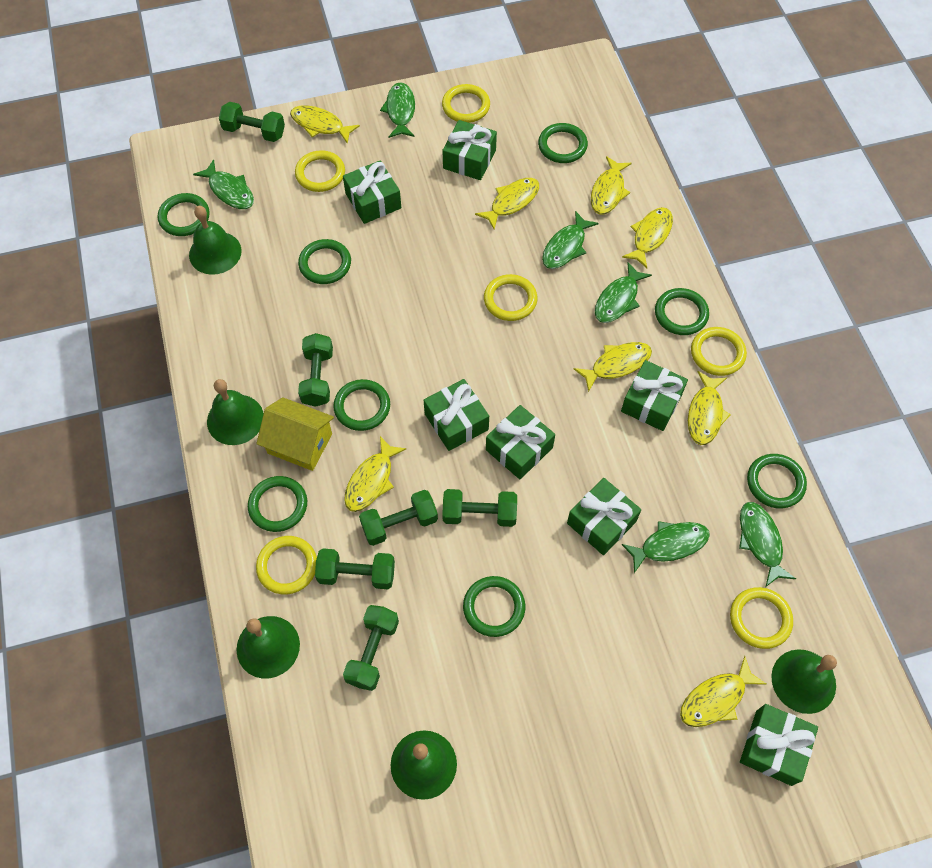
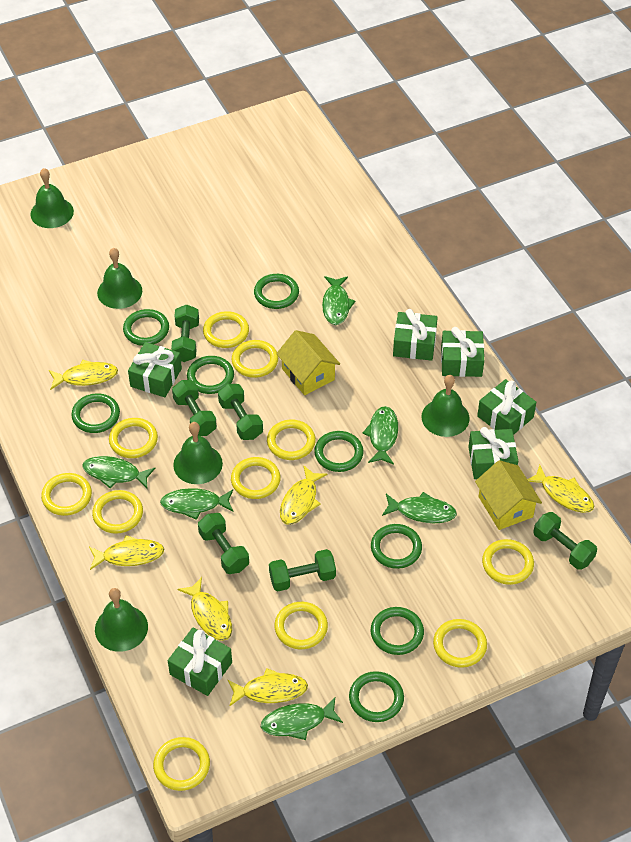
green gift: [343,160,401,224] [424,379,489,451] [442,120,497,180] [486,405,555,479] [567,478,641,555] [621,360,688,431] [740,704,818,786] = 7 -> [128,342,182,397] [168,628,232,696] [393,309,438,361] [441,327,484,377] [468,427,518,479] [477,379,536,435] = 6
yellow fish: [290,105,360,144] [344,436,406,512] [475,178,539,229] [574,342,652,392] [591,156,632,214] [622,207,673,268] [680,656,766,727] [688,371,731,445] = 8 -> [49,360,118,390] [89,535,164,570] [178,577,232,641] [228,668,308,706] [280,465,327,525] [527,465,594,513] = 6
yellow house: [256,397,334,471] = 1 -> [276,330,340,395] [475,460,542,530] = 2
yellow ring: [256,536,317,595] [295,150,345,192] [442,84,490,123] [484,274,538,321] [691,327,747,376] [730,587,793,649] = 6 -> [41,473,92,516] [92,490,143,534] [109,418,158,458] [153,737,210,791] [203,311,249,348] [231,457,281,499] [232,340,278,378] [267,420,316,460] [274,602,328,649] [433,619,487,668] [482,539,534,585] = 11

